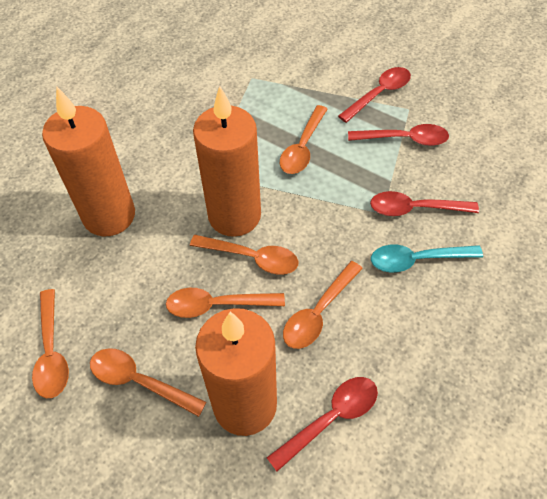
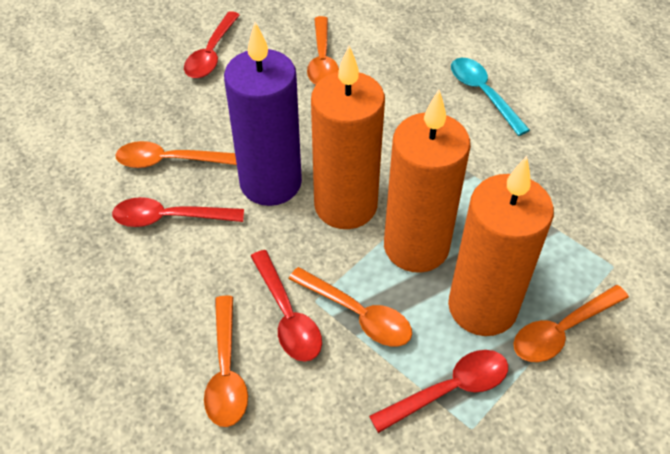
orange spoon: [32,289,69,398] [90,348,206,417] [166,288,285,318] [190,235,299,275] [280,105,328,174] [283,261,363,349] = 6 -> [115,141,237,168] [204,295,248,427] [288,267,412,346] [307,16,339,84] [513,285,629,362] = 5
purple candle: none = 0 -> [224,22,302,206] = 1

